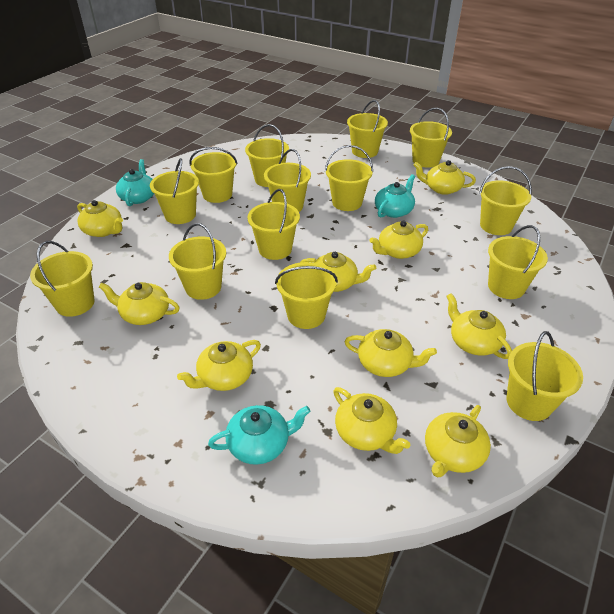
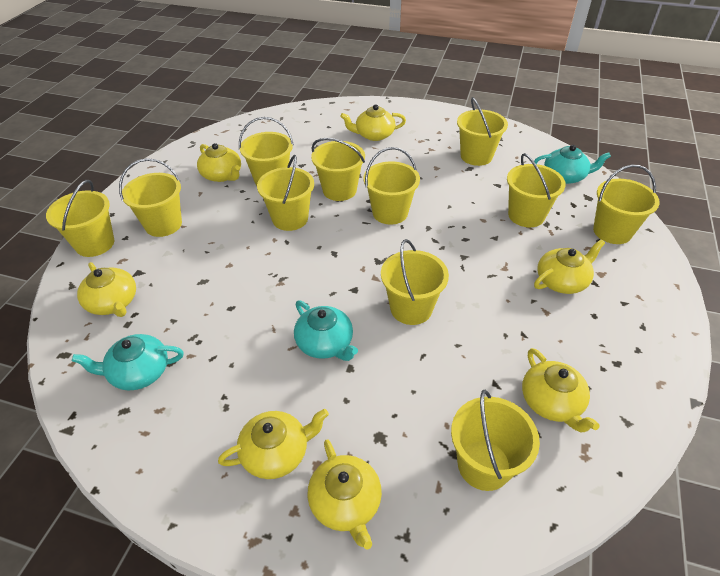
yellow bucket: [30,241,95,317] [150,158,199,224] [169,223,226,300] [189,147,238,203] [245,124,289,187] [247,189,300,260] [264,149,311,212] [275,262,338,329] [325,145,373,211] [347,100,388,158] [410,108,452,168] [479,166,532,235] [488,225,548,299] [507,331,583,421] = 14 -> [46,180,114,257] [119,158,182,237] [239,117,294,186] [257,155,314,231] [311,138,365,201] [364,147,420,225] [381,239,449,325] [451,389,540,491] [457,97,508,166] [507,153,566,227] [593,165,660,244] = 11
yellow teapot: [77,200,123,237] [99,282,180,325] [177,340,261,391] [300,252,376,292] [333,387,410,454] [345,329,437,377] [369,220,428,259] [413,160,476,195] [425,405,491,477] [446,293,512,359] = 10 -> [77,262,136,317] [197,143,241,182] [218,409,329,479] [307,439,382,549] [340,104,406,141] [522,348,600,432] [534,239,605,294] = 7

